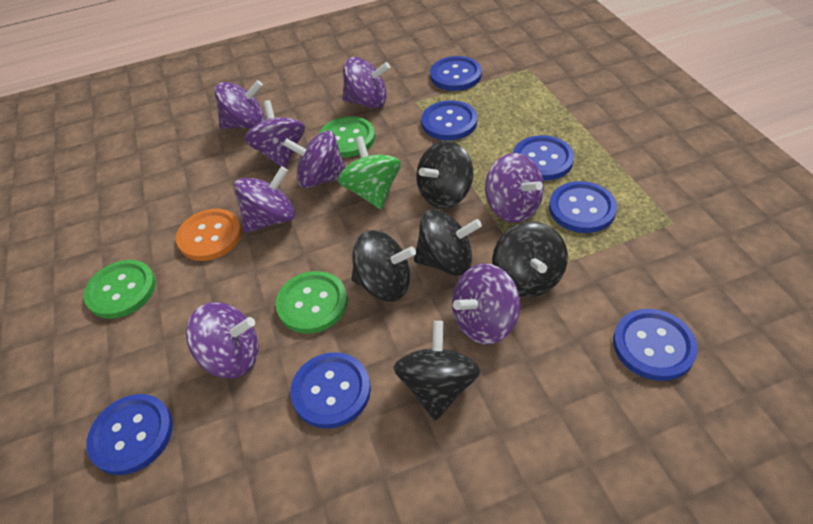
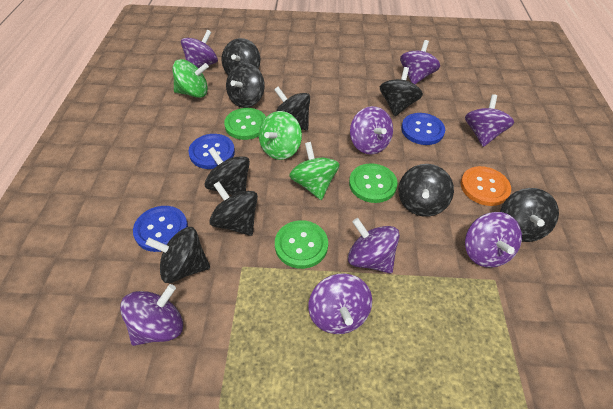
black spinning top: [351,230,416,301] [394,321,481,421] [414,209,482,276] [416,141,473,208] [492,222,568,297] = 5 -> [146,227,210,283] [205,147,250,195] [209,181,258,236] [222,38,260,75] [226,63,265,108] [274,87,310,130] [380,67,423,116] [398,164,454,217] [500,188,559,242] = 9
blue button: [86,394,173,475] [291,352,371,429] [421,100,477,140] [430,56,482,91] [513,135,574,181] [549,181,617,233] [613,309,698,381] = 7 -> [133,206,188,252] [188,134,235,169] [401,113,445,145] = 3
green spinning top: [338,136,401,209] = 1 -> [173,59,209,98] [259,111,302,160] [289,142,340,200] = 3

